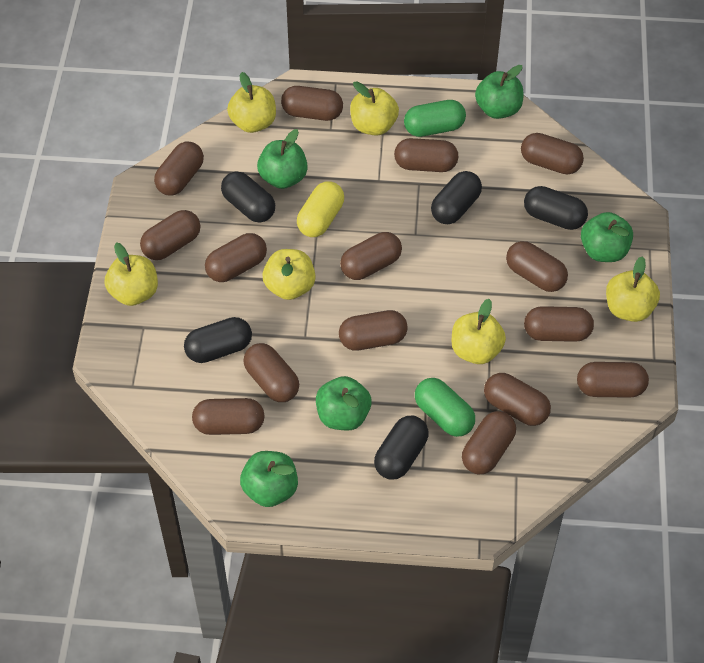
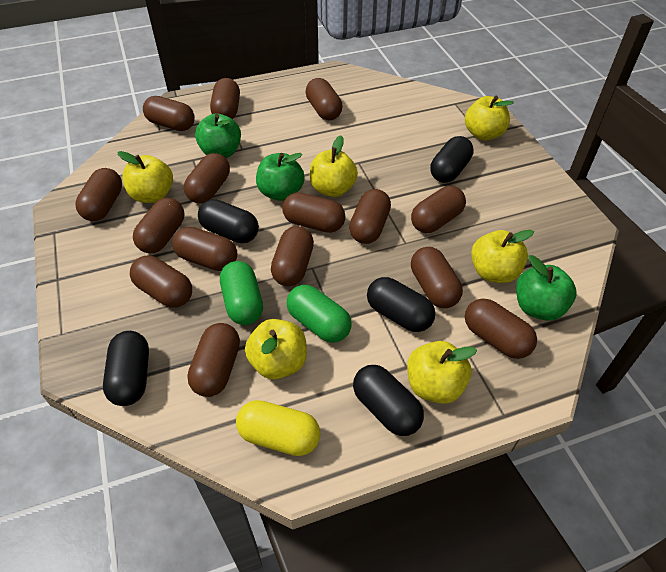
green apple: [240,451,298,507] [257,129,308,189] [316,376,372,430] [475,65,523,119] [581,212,633,262] = 5 -> [195,114,241,158] [256,153,305,201] [516,255,576,321] = 3

